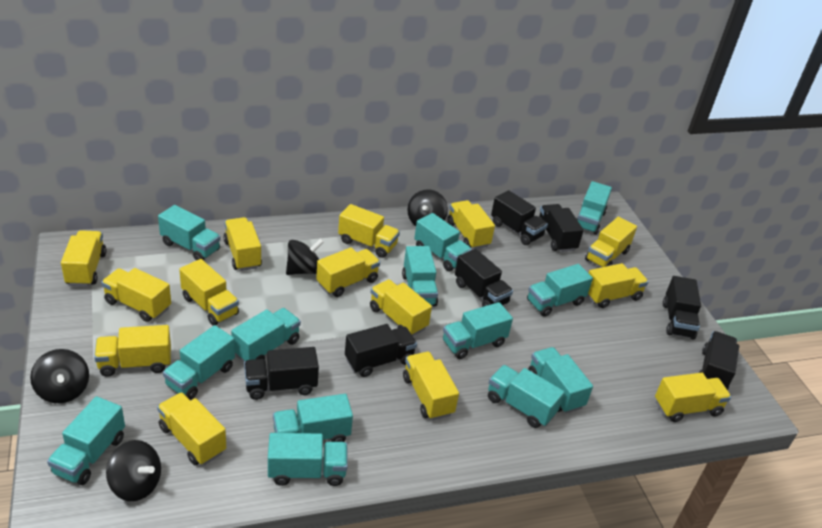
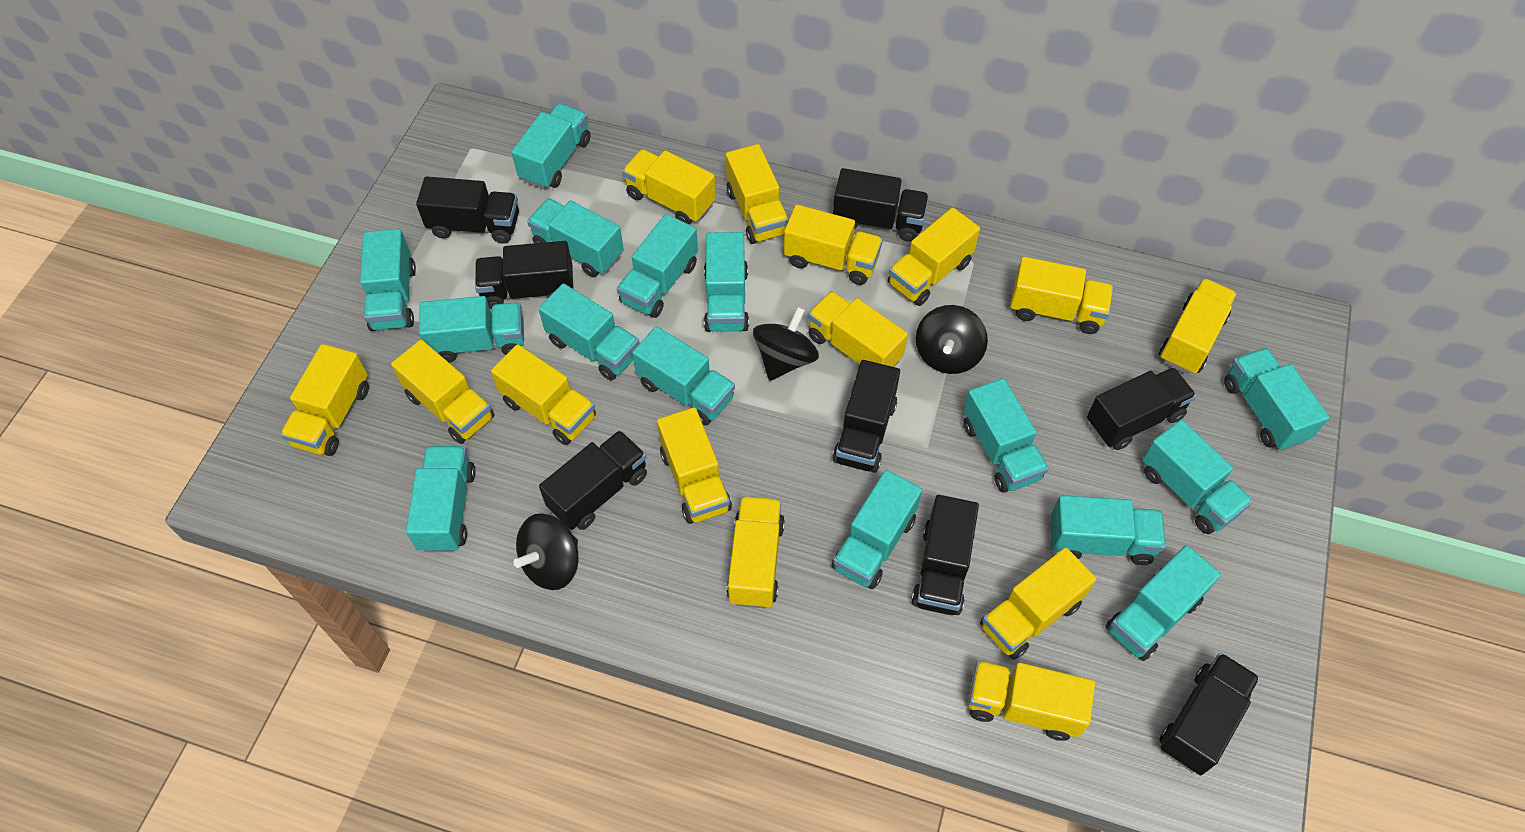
black spinning top: [30,349,89,403] [106,440,161,501] [286,238,324,275] [408,189,448,226] = 4 -> [514,513,579,590] [753,307,819,381] [916,305,988,374] = 3
black truck: [244,347,319,400] [345,324,417,377] [455,249,513,307] [491,190,548,245] [539,204,584,252] [663,276,701,340] [699,331,739,390] = 7 -> [416,176,519,244] [475,241,573,309] [539,430,647,530] [832,360,900,473] [833,168,929,242] [911,495,979,615] [1087,367,1196,450] [1159,653,1260,776] = 8
turquoise truck: [47,396,125,485] [158,205,221,261] [163,325,235,400] [231,308,301,362] [268,433,348,486] [273,394,353,442] [402,246,438,306] [414,213,472,271] [443,302,513,359] [488,365,565,428] [527,264,593,317] [528,347,593,413] [576,181,612,235] = 13 -> [360,229,416,331] [406,446,476,552] [419,296,524,363] [511,103,590,189] [527,198,624,277] [539,283,640,381] [617,214,698,318] [632,326,735,426] [704,232,749,332] [832,470,922,589] [963,378,1049,493] [1051,495,1166,565] [1106,545,1221,661] [1142,420,1253,534] [1224,348,1329,451] = 15

